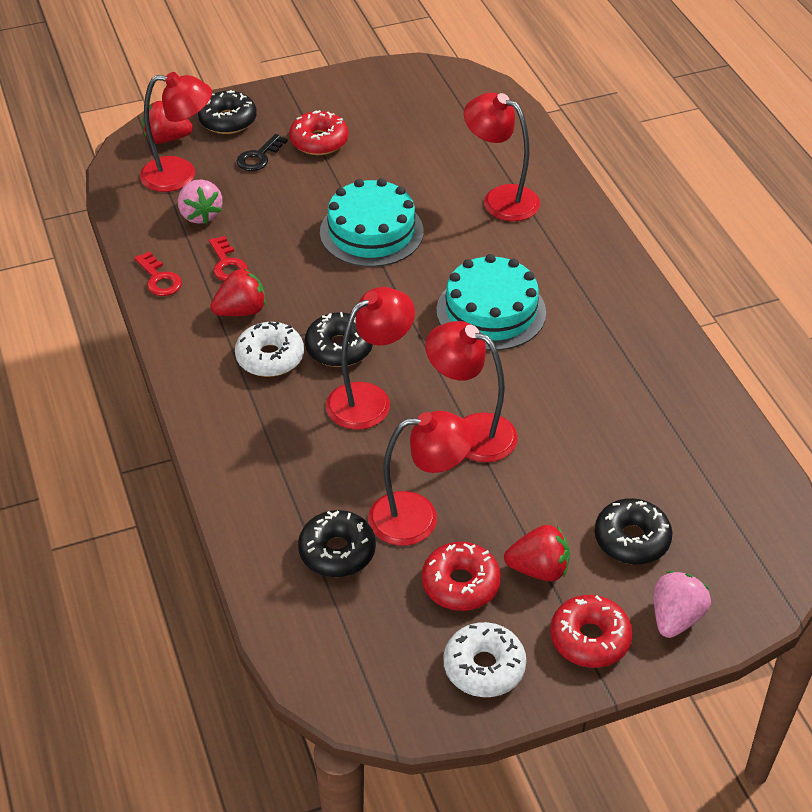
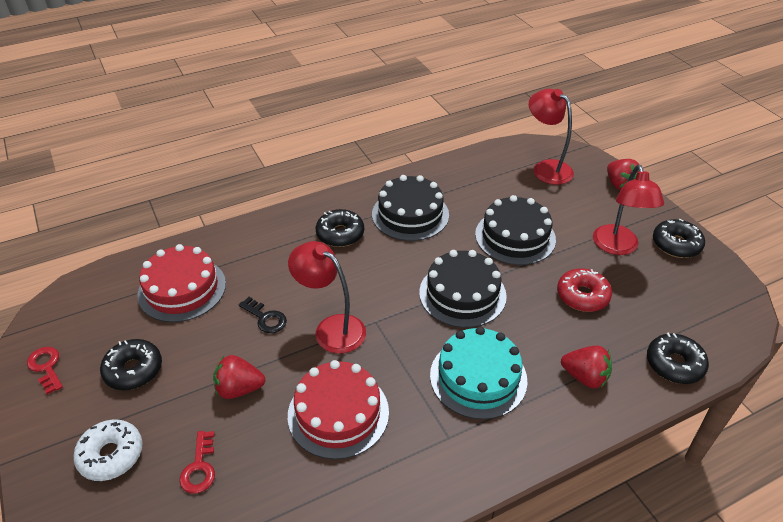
black cake: none = 0 -> [372,175,449,241] [419,250,507,328] [475,195,556,265] = 3
pink strawberry: [178,179,222,224] [654,571,711,638] = 2 -> none = 0
red cake: none = 0 -> [137,244,226,322] [288,360,389,459] = 2
red donut: [289,110,349,155] [422,542,501,611] [550,595,633,668] = 3 -> [557,268,612,312] = 1
red lamp: [140,72,212,192] [326,287,415,430] [368,411,474,546] [426,321,518,462] [464,93,540,221] = 5 -> [288,241,366,354] [529,89,574,185] [593,165,664,255] = 3
turquoise cake: [320,178,424,267] [436,254,546,351] = 2 -> [430,326,528,420] = 1
white donut: [235,322,304,377] [443,622,526,697] = 2 -> [73,419,143,481] = 1

